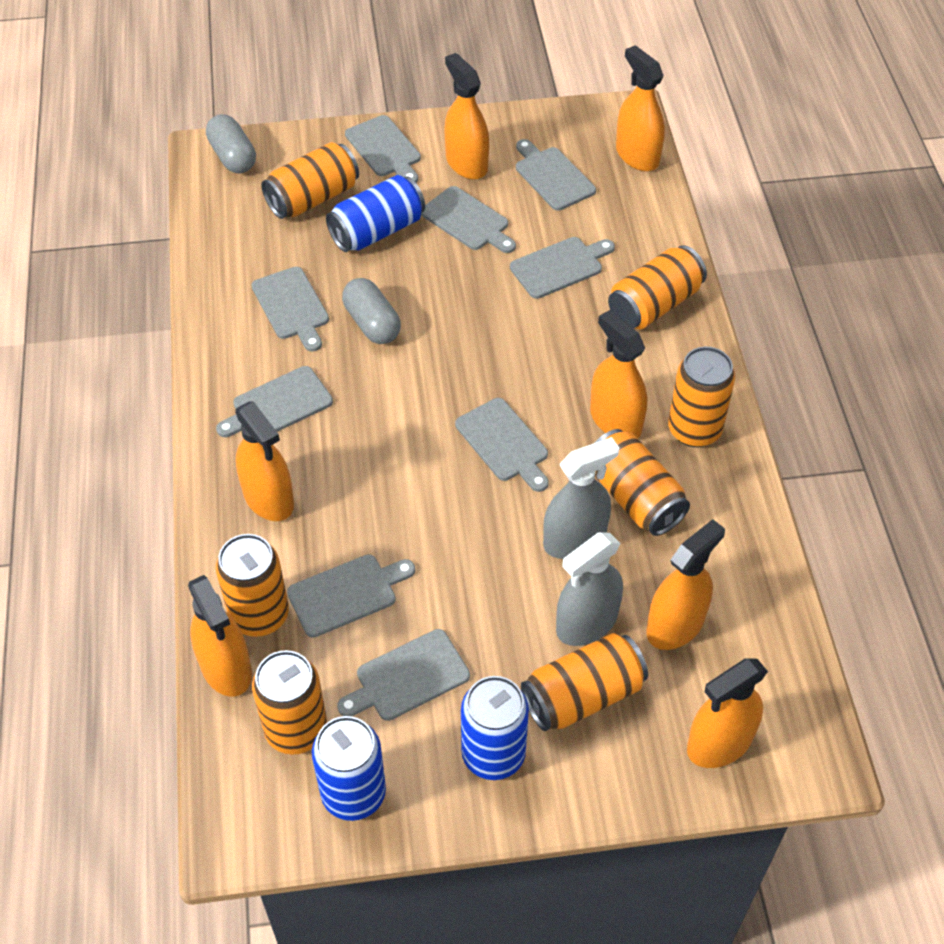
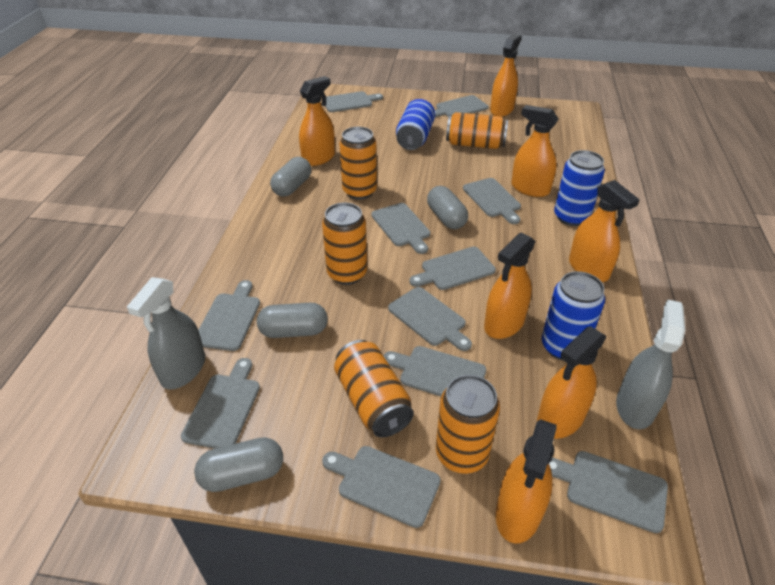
grey capsule: [206,114,256,173] [342,278,401,344] = 2 -> [194,437,283,492] [257,303,328,338] [270,157,311,197] [427,186,468,229] = 4
grey cutting board: [216,366,333,437] [251,267,329,352] [287,554,415,638] [337,629,470,721] [345,115,421,183] [421,186,516,253] [455,398,549,492] [510,237,615,299] [516,139,596,210] = 9 -> [181,358,260,449] [198,280,260,351] [322,446,441,528] [325,91,383,112] [371,203,430,254] [384,346,486,396] [388,287,472,351] [409,247,496,290] [435,95,488,117] [463,178,521,224] [549,451,668,533] = 11
orange can: [216,534,289,637] [252,650,327,755] [262,142,359,219] [521,633,648,731] [595,429,690,536] [608,245,707,329] [668,347,735,447] = 7 -> [322,203,367,285] [334,340,414,437] [339,127,377,200] [436,375,500,474] [446,112,508,149] = 5

